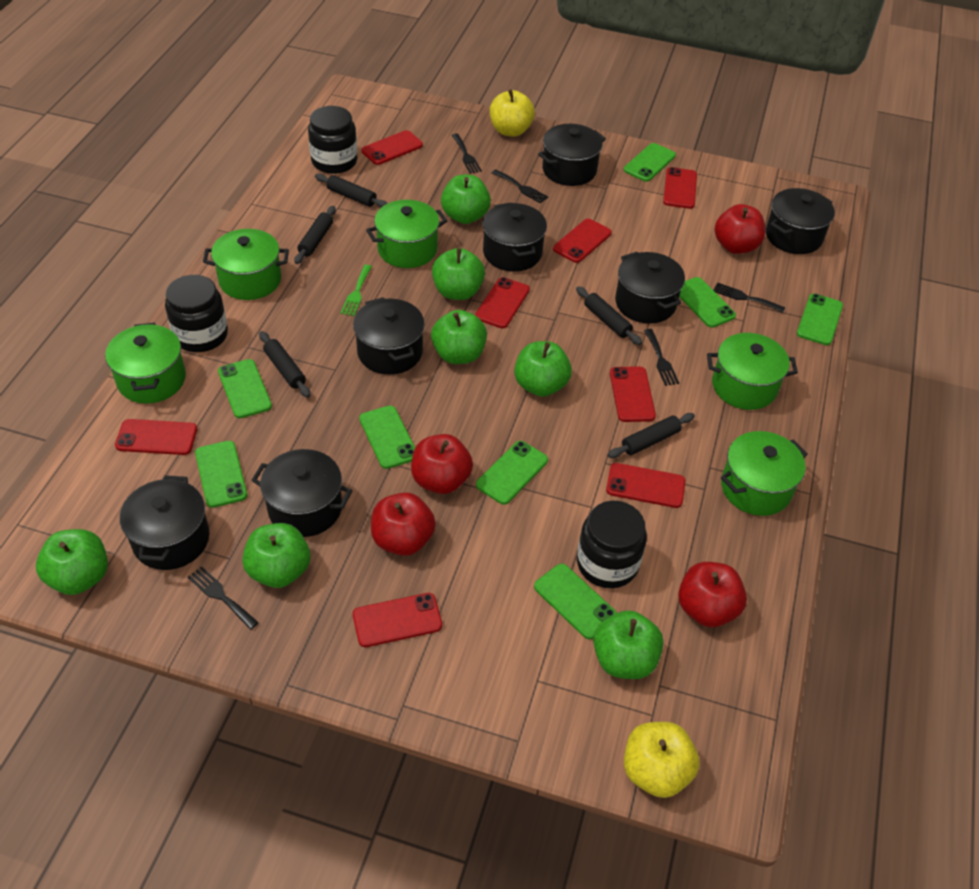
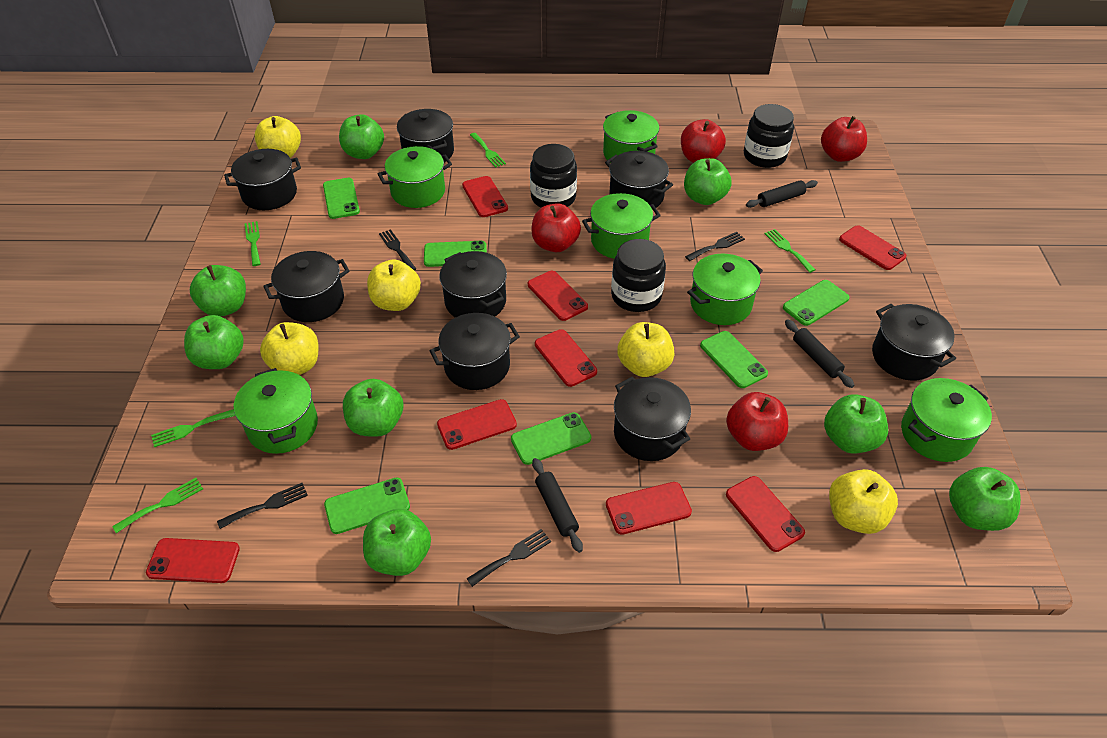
black fork: [188,566,259,630] [452,133,482,174] [492,169,548,203] [644,329,679,386] [713,282,785,313] = 5 -> [217,483,308,529] [379,229,416,271] [466,529,551,587] [685,232,745,261] = 4
black pot: [120,475,210,570] [252,449,352,537] [353,297,425,375] [482,203,547,272] [538,124,606,186] [615,252,685,324] [766,188,835,254] = 7 -> [224,149,301,210] [263,251,350,322] [397,109,454,162] [430,313,520,390] [439,251,507,317] [605,151,673,210] [614,377,691,461] [872,304,956,381] = 8
black rolling pin: [259,331,310,398] [294,206,336,264] [315,174,388,208] [576,286,642,345] [608,413,695,458] = 5 -> [532,458,583,553] [746,180,818,208] [785,319,854,388] = 3
green apple: [36,529,108,595] [242,523,310,588] [431,310,487,364] [432,248,485,300] [441,175,491,224] [514,341,572,397] [593,610,664,679] = 7 -> [184,315,244,369] [190,265,246,317] [339,114,384,159] [343,379,403,437] [363,509,431,576] [684,158,732,205] [824,394,888,454] [949,467,1021,531] = 8
green fork: [340,265,372,316] = 1 -> [112,478,203,533] [151,409,235,447] [245,221,261,266] [470,133,506,168] [764,229,815,273] = 5
green phone: [195,441,247,508] [218,359,272,418] [359,406,415,469] [476,441,548,505] [534,564,617,639] [624,143,676,182] [679,277,736,328] [797,294,843,345] = 8 -> [323,178,360,219] [324,478,410,534] [424,241,487,267] [511,412,591,465] [700,331,768,388] [783,280,849,326] = 6
green pot: [105,323,186,404] [203,229,289,300] [366,200,447,268] [707,333,798,410] [721,431,808,516] = 5 -> [234,368,318,454] [378,146,452,208] [582,193,661,259] [603,110,659,163] [687,253,763,325] [901,378,992,462] = 6
yellow apple: [490,89,535,137] [624,722,700,798] = 2 -> [254,116,301,158] [260,322,318,375] [367,259,421,311] [617,322,674,377] [829,469,898,534] = 5

